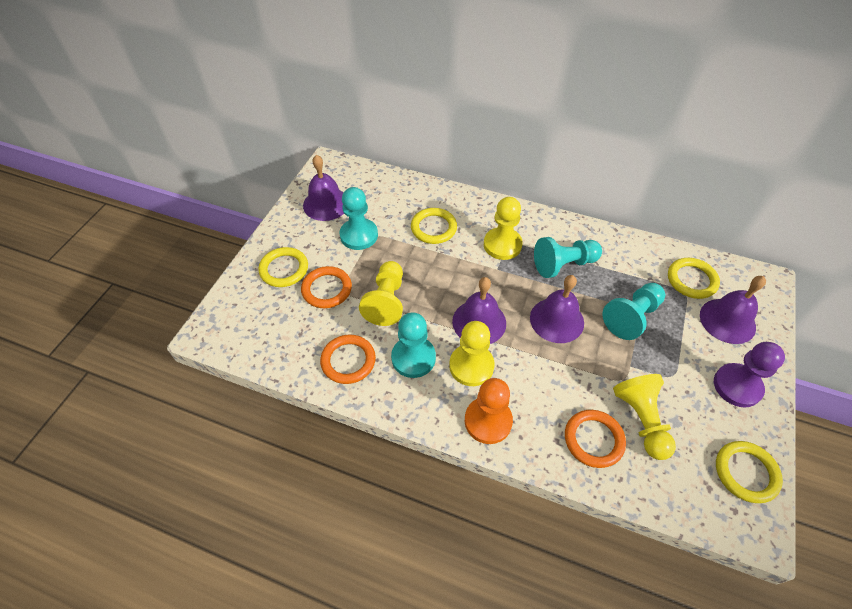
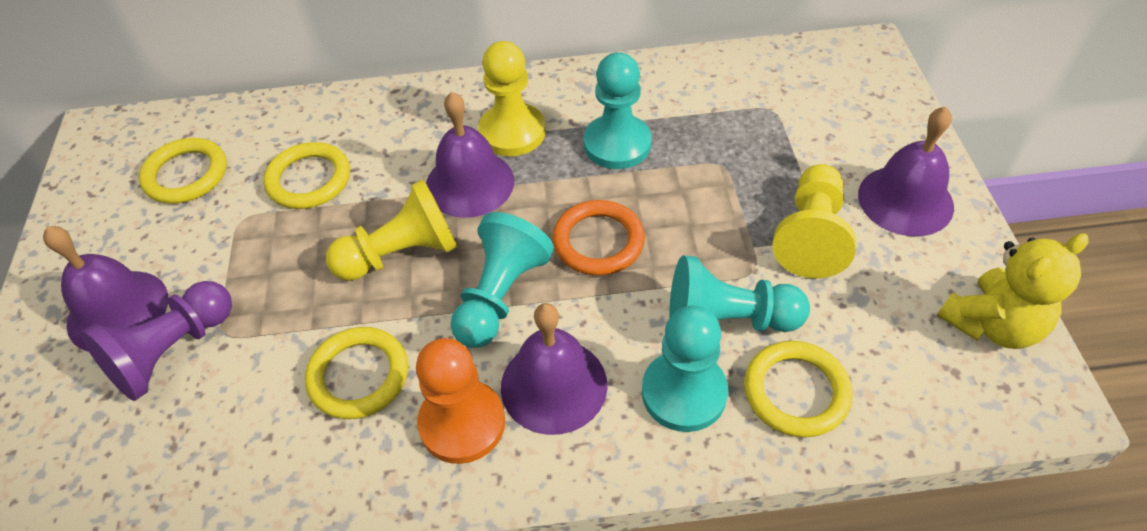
orange ring: [301,266,352,308] [320,335,376,384] [565,410,626,468] = 3 -> [552,200,645,276] = 1
yellow pawn: [359,261,403,326] [449,321,495,386] [484,197,523,260] [613,374,676,460] = 4 -> [326,179,458,281] [478,41,546,156] [772,164,856,278] = 3
yellow teddy bear: none = 0 -> [937,233,1089,349] = 1

